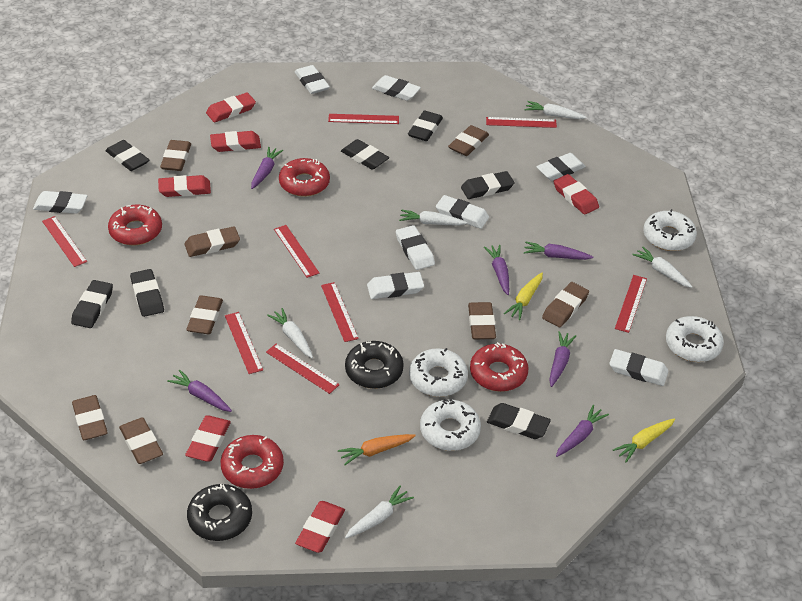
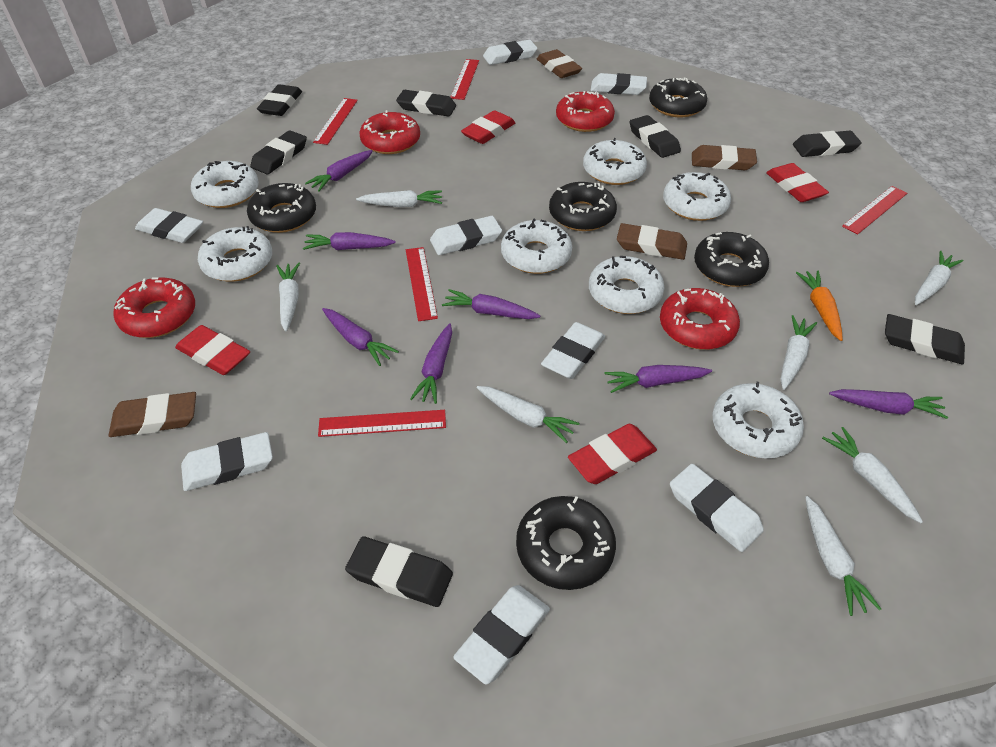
black donut: [187,484,252,541] [345,341,404,389] = 2 -> [247,183,316,233] [516,496,616,590] [549,182,617,231] [649,77,707,117] [694,232,769,287] = 5
brown eraser: [72,395,108,440] [119,417,163,464] [160,140,191,171] [184,226,240,257] [186,295,223,334] [448,125,489,156] [468,302,496,339] [542,282,589,327] = 8 -> [109,392,196,437] [537,49,582,78] [617,223,687,260] [692,145,757,170] = 4
purple carrot: [167,369,232,412] [251,147,283,189] [484,245,509,295] [524,241,593,260] [549,331,576,387] [556,405,609,457] = 6 -> [303,232,396,250] [305,150,373,192] [322,308,399,366] [410,323,452,404] [442,289,541,319] [604,365,712,393] [829,389,948,419] = 7
red eraser: [158,175,211,197] [185,415,231,462] [206,92,256,122] [210,131,261,152] [295,501,345,553] [553,174,599,215] = 6 -> [175,325,250,375] [461,110,515,144] [568,424,657,484] [766,163,829,202] = 4
red ruler: [42,216,87,267] [225,312,263,374] [266,344,339,394] [274,225,320,278] [321,282,359,342] [328,114,399,124] [486,117,557,128] [615,275,647,333] = 8 -> [313,98,358,145] [318,410,446,437] [406,247,438,321] [451,59,479,100] [842,186,907,234] = 5
white carrot: [267,308,313,358] [345,485,414,538] [399,209,467,225] [525,101,587,119] [632,247,692,288] = 5 -> [276,263,300,332] [356,190,442,207] [477,386,579,443] [781,315,817,390] [805,496,881,616] [822,427,923,523] [915,251,963,305] = 7
white donut: [409,348,468,397] [420,399,481,451] [643,209,697,251] [666,316,724,362] = 4 -> [191,161,259,208] [198,226,272,282] [501,219,572,274] [583,138,647,185] [589,256,664,314] [663,172,731,221] [712,382,804,459] = 7
yellow carrot: [504,273,543,320] [613,418,675,462] = 2 -> none = 0

